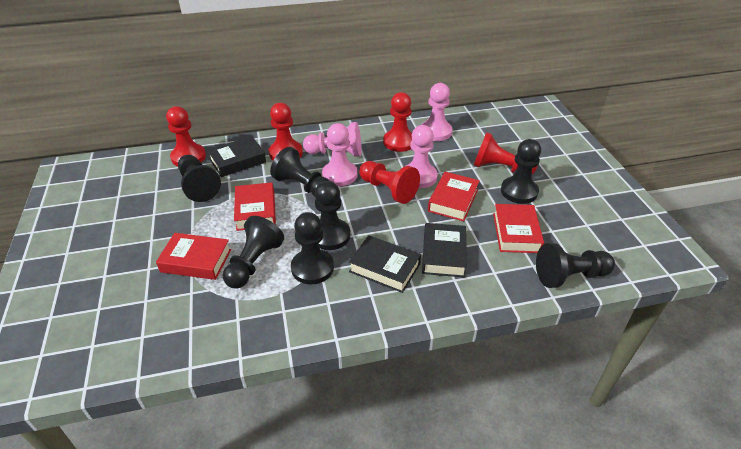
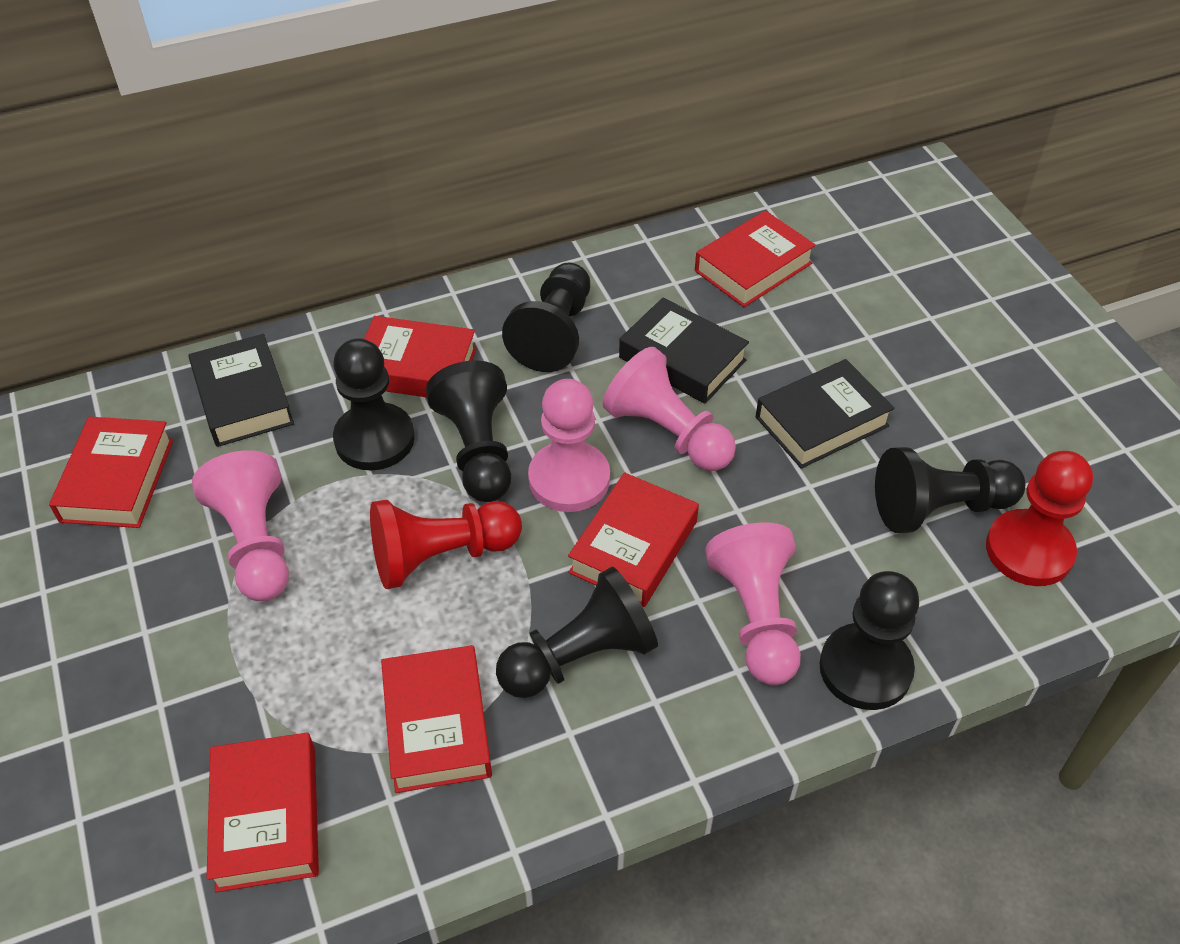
black pawn: [178,155,221,202] [223,216,284,289] [270,147,329,196] [291,212,334,284] [315,181,350,250] [501,139,541,204] [536,243,615,288] = 7 -> [333,338,415,470] [426,360,511,502] [496,567,658,698] [502,263,590,372] [820,571,919,710] [875,447,1025,533] = 6
red book: [156,233,231,280] [234,182,276,231] [428,172,480,221] [493,204,544,253] = 4 -> [49,417,173,528] [207,733,319,892] [364,316,477,397] [381,645,492,793] [568,472,699,607] [695,210,816,307] = 6
red pawn: [166,106,206,166] [268,103,303,160] [359,161,420,204] [383,92,412,152] [474,132,537,174] = 5 -> [370,500,522,589] [986,451,1093,586] = 2

